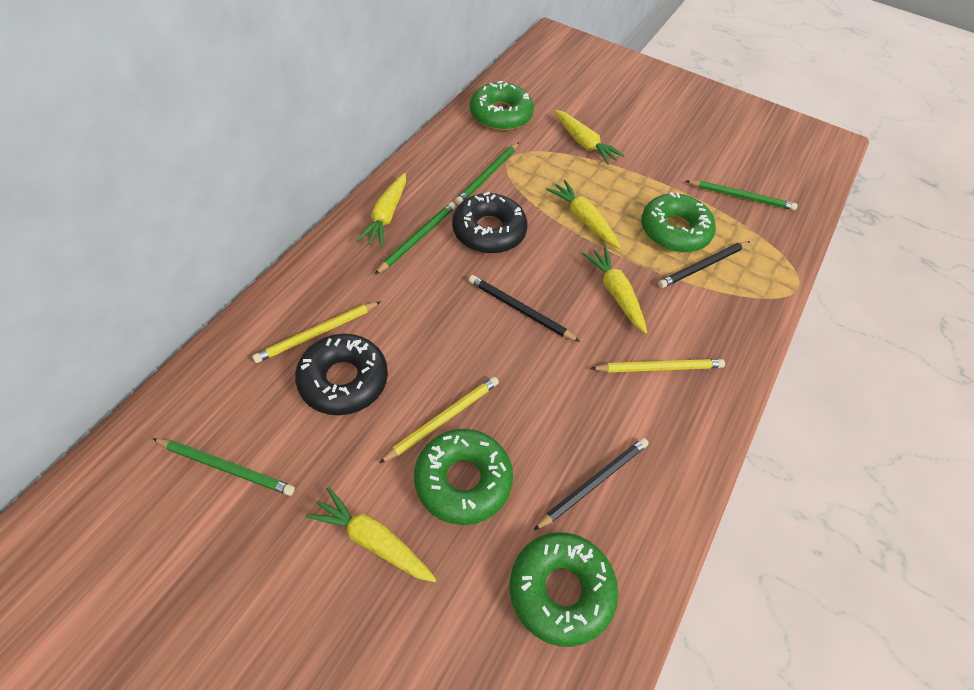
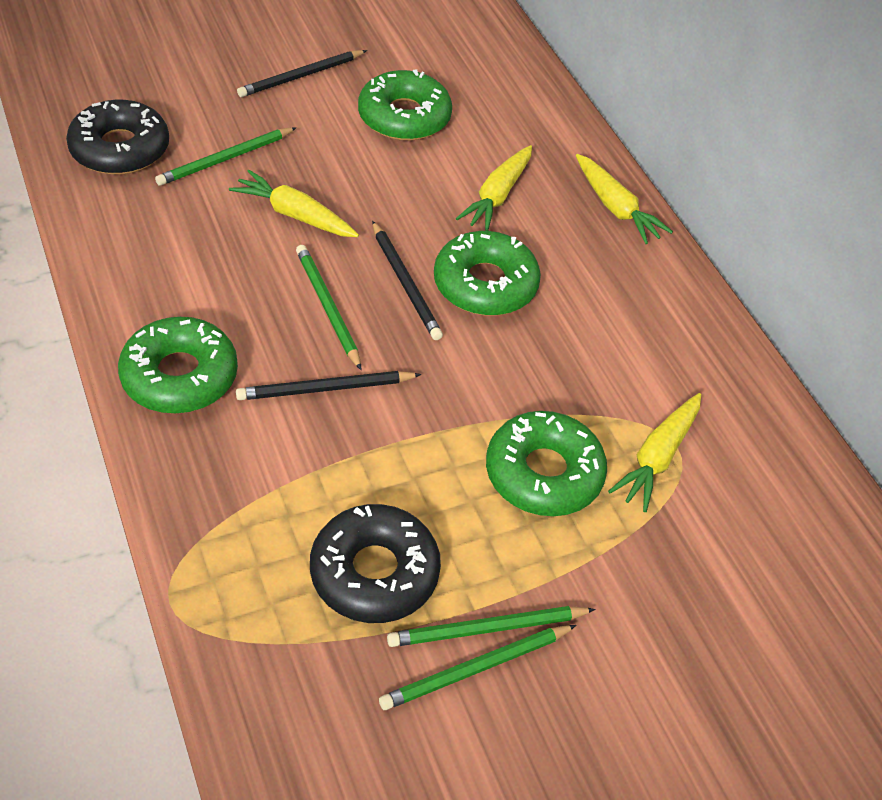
yellow carrot: [306,487,437,582] [356,173,406,247] [546,180,621,249] [554,110,625,165] [583,247,647,334] = 5 -> [229,170,359,237] [456,145,532,231] [576,154,673,244] [608,393,701,512] = 4
yellow pencil: [252,301,381,363] [379,377,499,463] [590,359,725,372] = 3 -> none = 0

